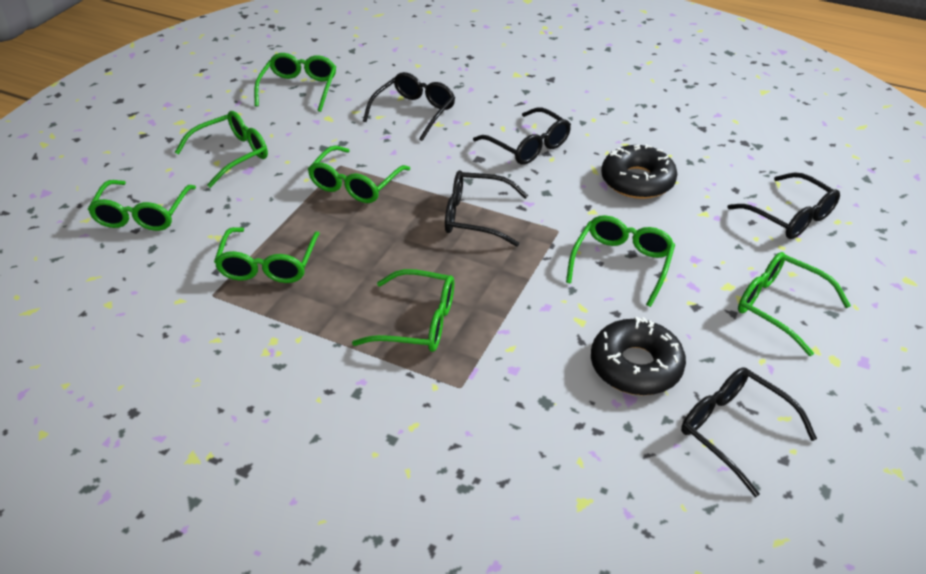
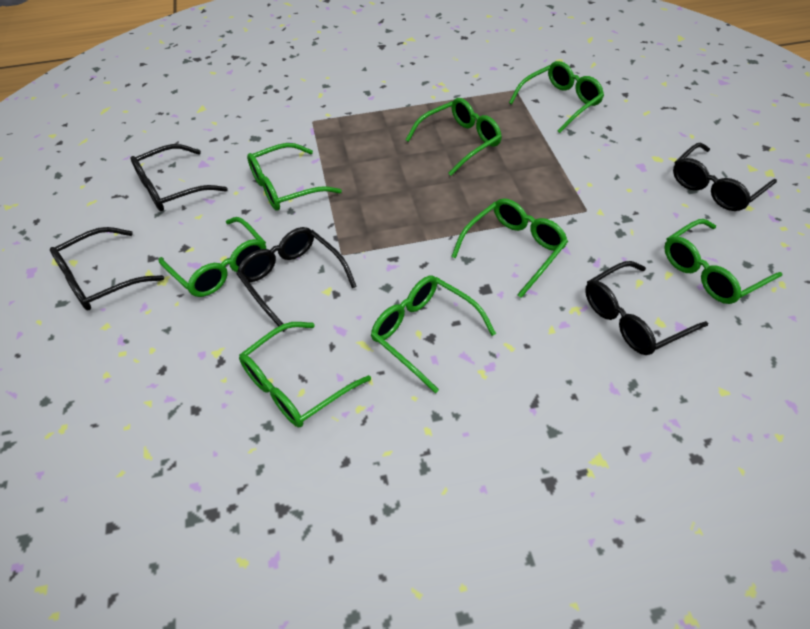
black donut: [591,317,686,395] [601,144,677,199] = 2 -> none = 0

